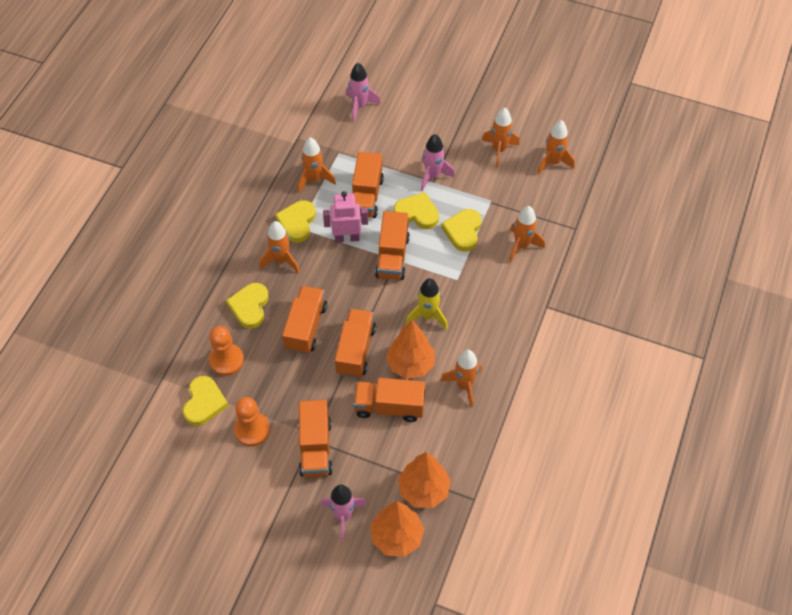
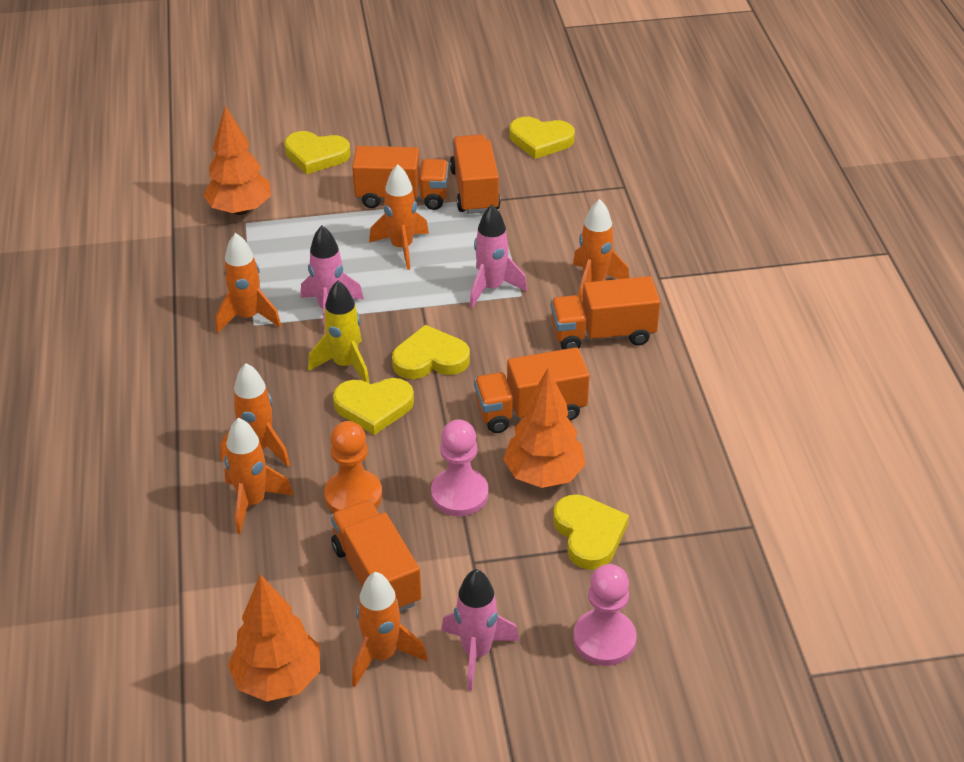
orange pawn: [209,326,244,376] [234,397,270,446] = 2 -> [324,421,382,513] = 1
orange truck: [282,286,327,354] [298,400,333,477] [335,308,376,378] [352,152,384,218] [353,378,425,422] [375,211,410,280] = 6 -> [331,500,421,612] [352,146,449,210] [450,134,501,214] [474,347,590,433] [551,276,660,349] = 5
pink pawn: none = 0 -> [431,419,489,516] [573,564,637,666] = 2
pink robot: [323,191,368,242] = 1 -> none = 0

